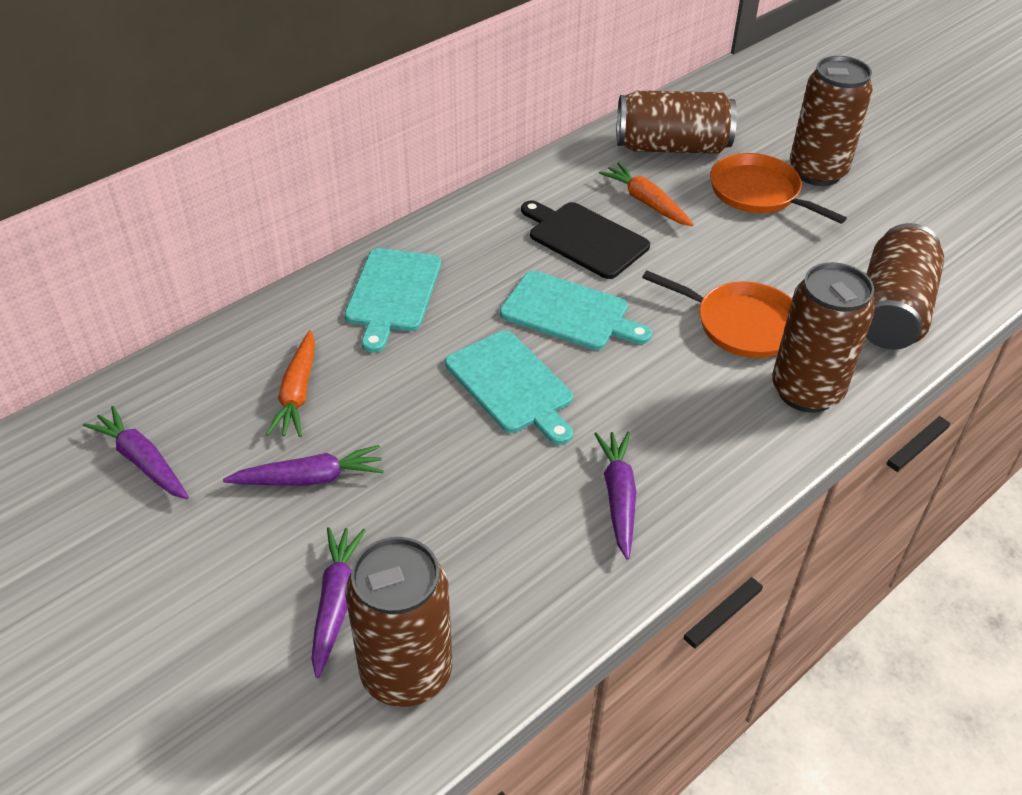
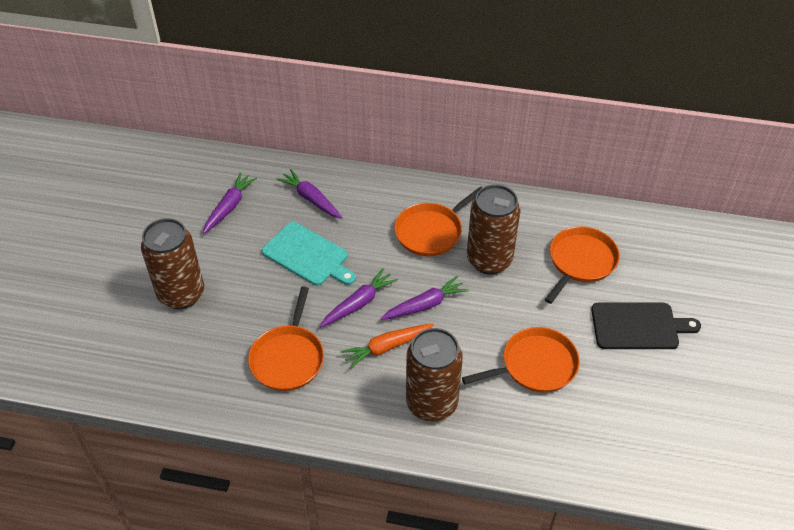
brown can: [345,537,452,707] [617,90,737,154] [772,262,875,413] [790,56,873,186] [866,223,944,350] = 5 -> [141,218,204,309] [406,328,463,422] [467,184,521,274] = 3
orange carrot: [266,330,315,437] [599,162,694,226] = 2 -> [341,324,434,369] = 1
orange pan: [642,271,792,358] [710,153,847,224] = 2 -> [248,286,324,391] [394,186,483,256] [462,327,580,393] [545,226,620,304] = 4
turquoise cutting board: [344,248,441,353] [445,330,573,445] [500,271,652,350] = 3 -> [262,222,356,286] = 1

